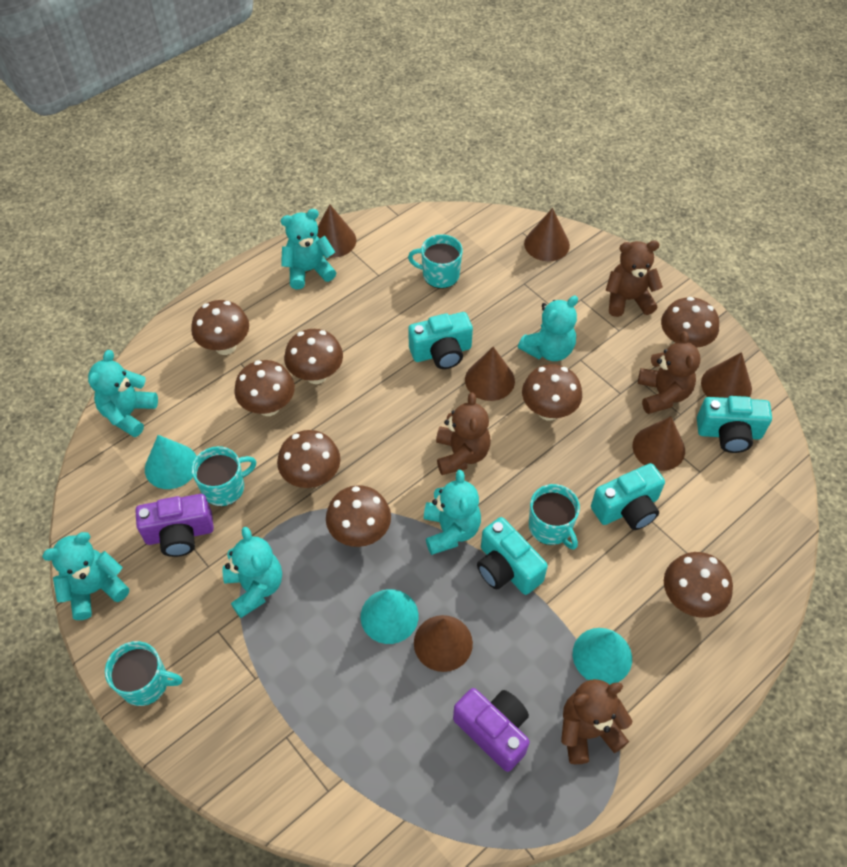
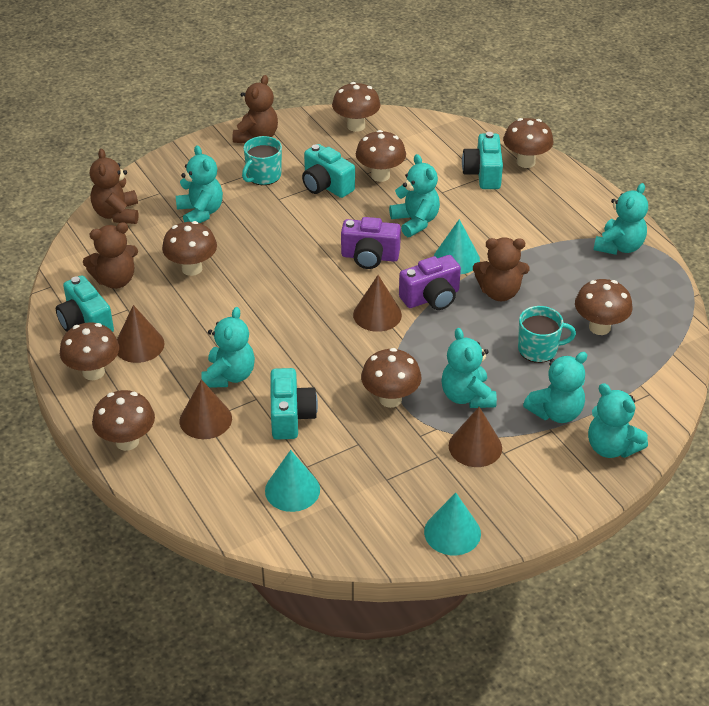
brown cone: [317,204,357,258] [414,615,473,672] [465,347,515,401] [524,208,570,261] [633,416,685,471] [701,352,752,398] = 6 -> [117,305,165,363] [180,379,232,439] [353,275,402,332] [449,407,502,467] = 4
turquoise mug: [105,641,182,706] [191,446,256,506] [408,234,463,289] [529,484,580,550] = 4 -> [242,136,282,185] [518,306,576,363] = 2
turquoise teddy bear: [42,532,129,620] [88,350,158,437] [223,527,282,618] [281,209,336,289] [424,470,481,555] [518,296,578,361] = 6 -> [176,145,223,223] [201,307,255,388] [389,154,440,237] [441,328,497,408] [523,352,587,423] [588,383,648,458] [594,183,648,255] = 7

